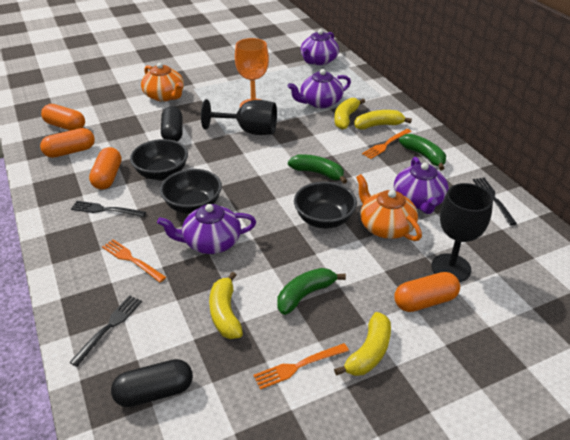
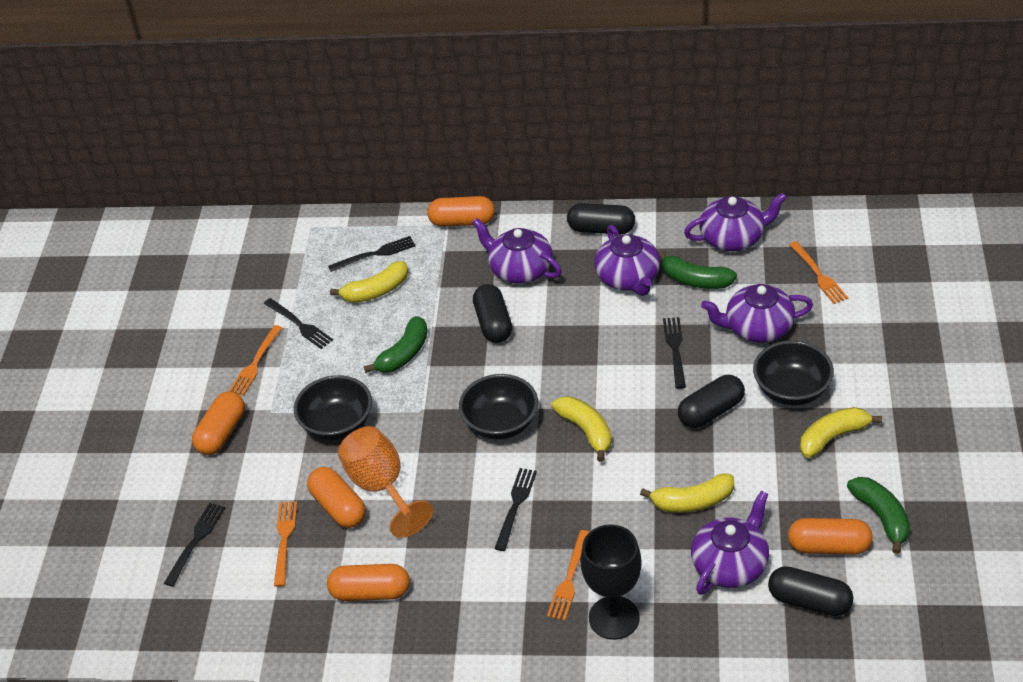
black capsule: [111,359,193,407] [161,106,183,141] = 2 -> [473,284,512,343] [567,203,635,234] [678,375,745,428] [768,566,853,616] = 4
black fork: [69,295,142,367] [71,201,146,217] [473,178,517,226] = 3 -> [164,503,225,587] [264,298,333,349] [328,236,416,272] [494,468,537,551] [663,317,686,389] = 5
black goblet: [201,99,277,135] [431,183,493,282] = 2 -> [580,524,642,640] = 1
orange capsule: [40,128,95,158] [41,104,85,130] [89,147,122,190] [394,272,460,312] = 4 -> [192,392,245,455] [307,467,366,528] [327,564,410,601] [427,196,495,227] [788,518,873,555] = 5
orange fork: [102,239,166,282] [254,343,349,390] [362,129,412,159] = 3 -> [229,325,282,396] [274,501,297,587] [547,530,589,621] [789,241,848,304] = 4
orange teapot: [141,63,184,102] [356,174,422,241] = 2 -> none = 0
purple teapot: [157,204,256,254] [288,69,351,108] [300,29,339,65] [394,157,449,214] = 4 -> [472,218,562,284] [594,225,660,296] [684,193,787,251] [691,491,769,595] [701,284,813,343] = 5

